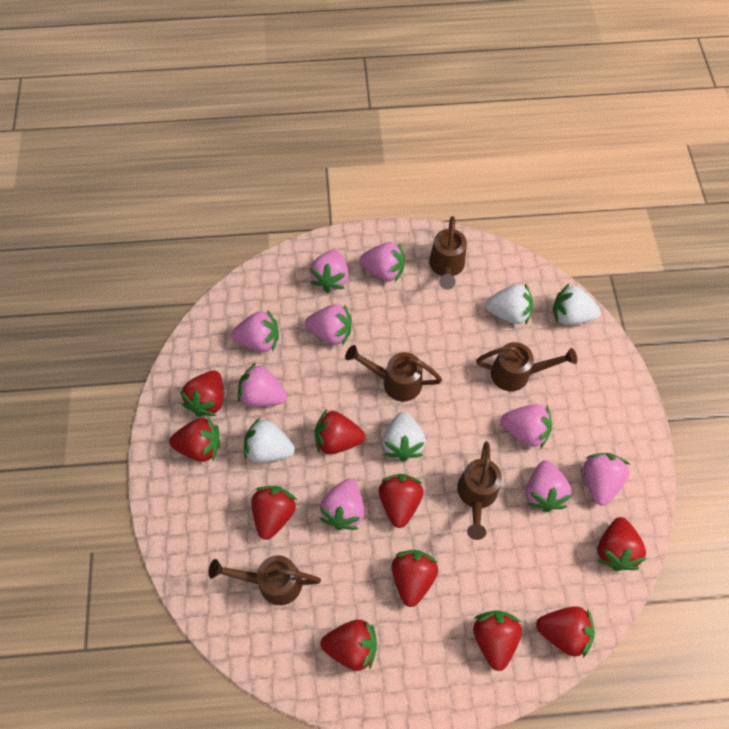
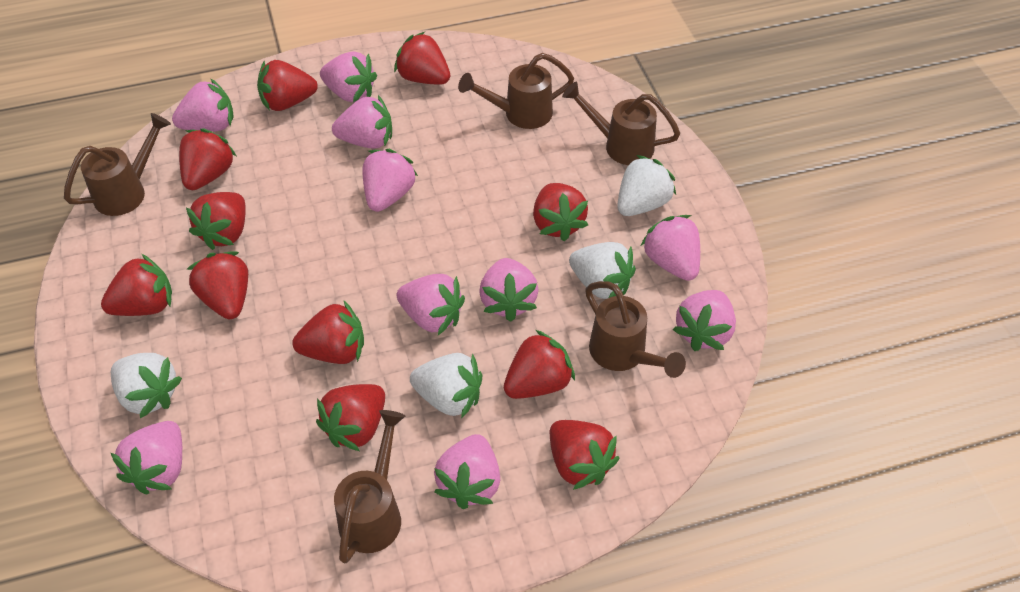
pink strawberry: [231,310,279,352] [238,363,287,407] [305,304,352,346] [310,250,349,293] [320,479,364,530] [360,242,405,282] [501,404,552,449] [526,460,572,512] [583,453,631,505] = 9 -> [111,421,182,494] [172,78,234,132] [320,51,377,102] [332,95,392,148] [362,149,418,212] [397,274,465,335] [434,434,500,509] [479,258,538,322] [641,215,700,281] [673,290,736,351] = 10
red strawberry: [169,417,221,462] [180,371,223,417] [251,486,297,540] [315,410,365,454] [321,620,377,671] [379,474,423,528] [392,550,438,607] [473,610,522,671] [536,606,595,658] [598,517,646,571] = 10 -> [101,254,172,316] [179,128,236,190] [186,192,246,250] [187,251,248,319] [257,60,318,111] [292,301,364,364] [316,384,385,451] [394,32,450,85] [504,330,575,399] [533,183,588,241] [550,420,619,490] = 11

